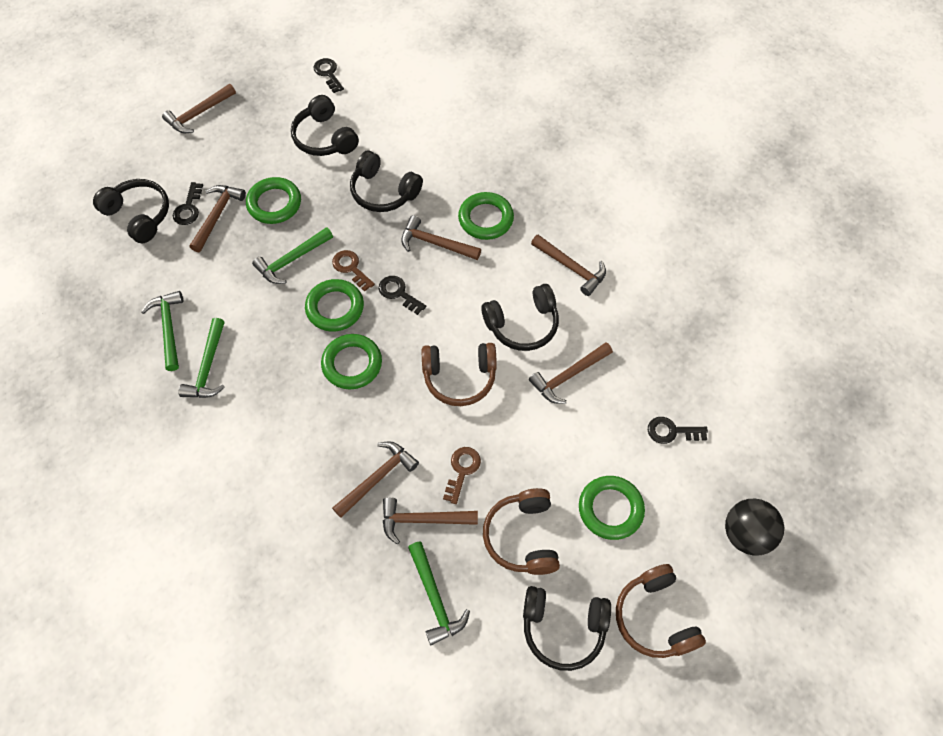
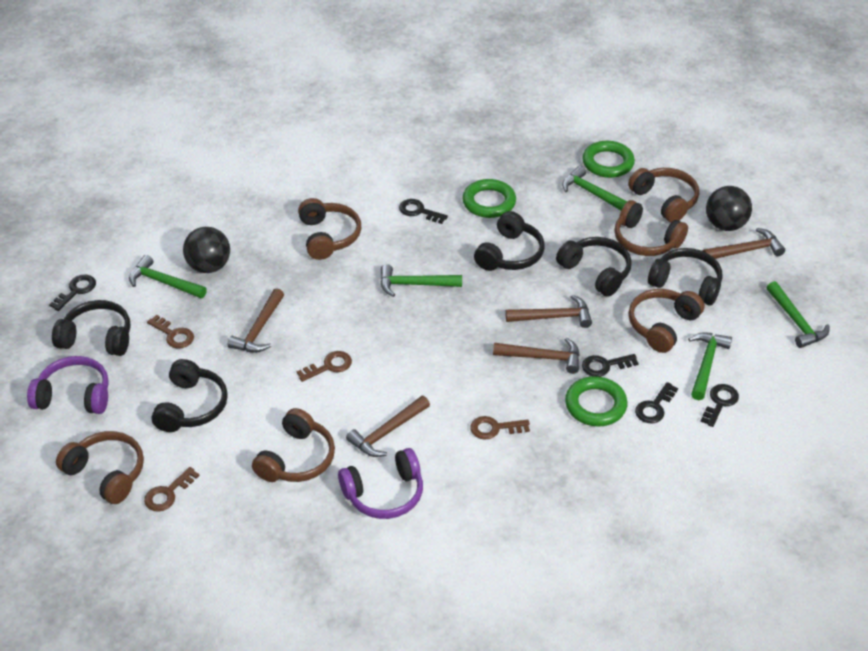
black ball: [725,499,784,556] = 1 -> [183,227,230,273] [706,186,752,231] = 2
black key: [173,182,203,225] [313,58,344,93] [379,276,426,315] [648,417,708,444] = 4 -> [49,275,96,311] [399,199,448,224] [582,354,639,377] [635,382,678,423] [700,384,739,427] = 5
brown hammer: [162,84,236,133] [190,185,246,252] [332,441,419,518] [383,497,478,544] [401,215,481,260] [529,342,613,404] [531,235,606,296] = 7 -> [228,288,284,353] [346,396,430,457] [493,338,580,374] [506,295,592,328] [703,228,785,259] = 5
brown headphones: [422,343,497,406] [483,488,560,575] [616,564,706,658] = 3 -> [56,431,144,504] [252,408,335,482] [298,198,361,260] [614,200,688,256] [628,168,699,222] [629,289,704,353] = 6
brown key: [332,250,375,292] [443,447,481,504] = 2 -> [144,467,199,512] [147,315,194,349] [297,351,352,382] [470,416,530,440] = 4
green hammer: [141,291,183,371] [178,318,225,398] [252,227,333,284] [408,541,470,645] = 4 -> [129,255,207,298] [380,264,462,297] [562,166,627,210] [688,332,732,400] [767,281,830,348] = 5
green ring: [246,177,301,224] [305,279,364,332] [321,334,382,389] [458,192,514,240] [579,476,645,540] = 5 -> [463,179,516,218] [565,376,628,427] [582,141,635,178] = 3
purple headphones: none = 0 -> [27,356,109,414] [338,448,423,519] = 2

